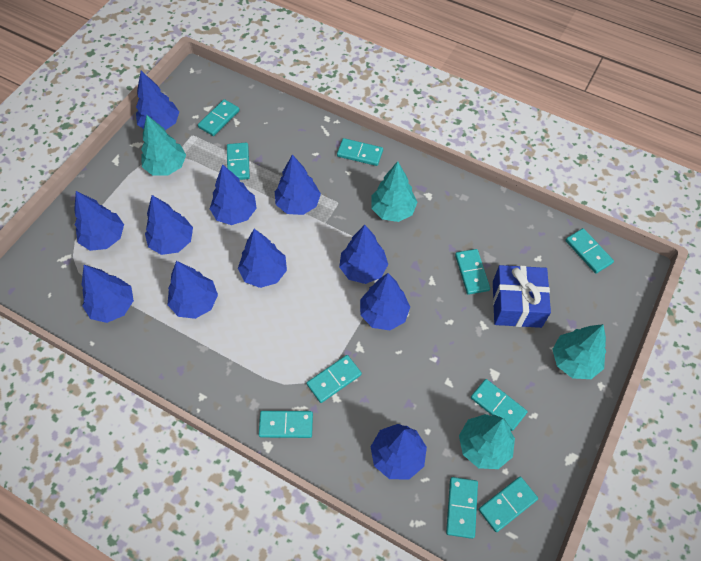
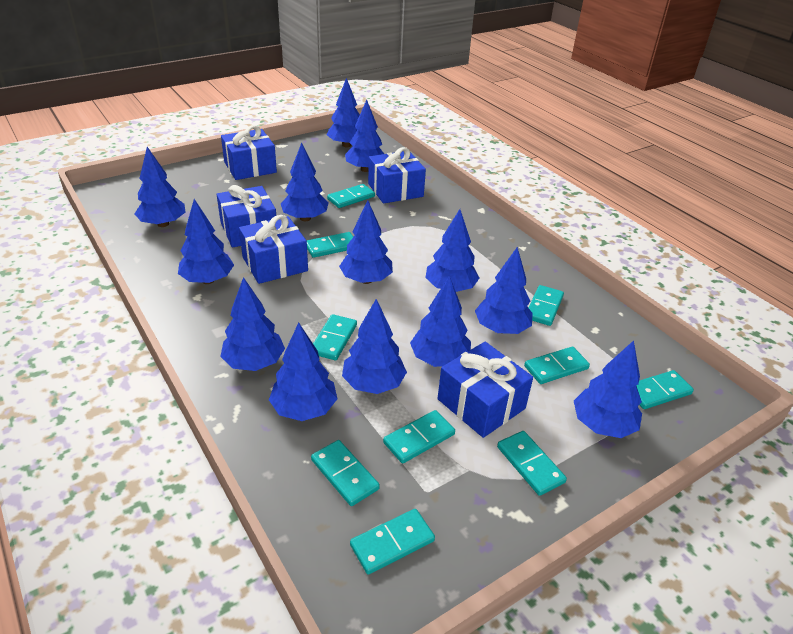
blue gift: [493,265,551,328] = 1 -> [217,185,276,248] [221,125,277,180] [239,215,308,284] [368,147,426,204] [437,342,533,438] = 5
blue tree: [74,191,124,251] [82,265,134,323] [136,71,179,130] [145,195,193,255] [168,261,218,319] [210,164,257,225] [238,229,287,288] [275,154,321,215] [339,225,388,284] [360,273,410,330] [371,424,427,479] = 11 -> [135,147,186,227] [178,199,234,284] [220,277,285,371] [269,322,337,421] [281,143,329,221] [327,78,360,147] [339,200,393,284] [342,299,407,394] [345,100,384,172] [410,275,471,367] [425,209,479,292] [475,247,532,334] [574,340,642,438] = 13
turquoise tree: [141,115,186,176] [371,161,418,222] [459,414,515,469] [552,324,606,379] = 4 -> none = 0

